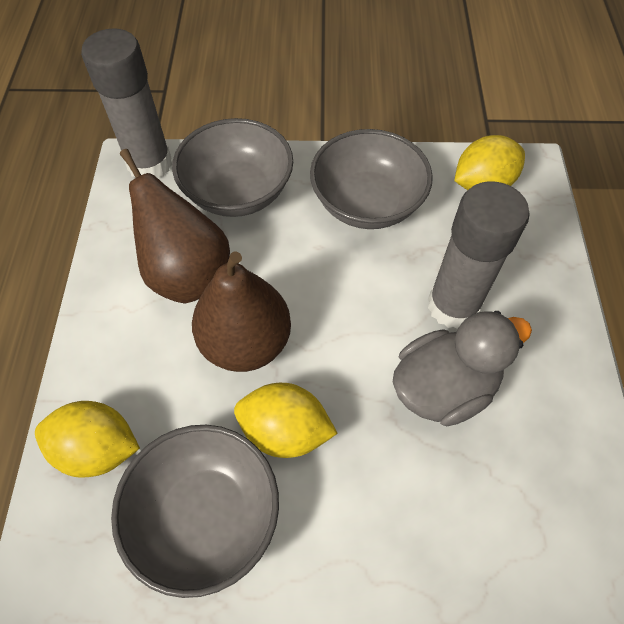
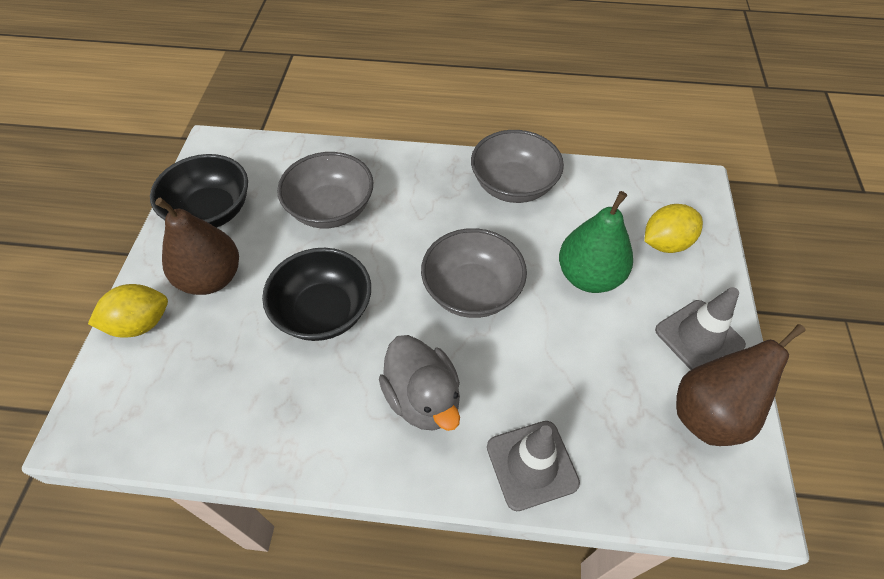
black bowl: none = 0 -> [150,154,248,228] [262,248,371,341] = 2
green pear: none = 0 -> [559,191,633,293] = 1
grey glue stick: [81,28,172,178] [428,181,530,329] = 2 -> none = 0
grey traffic cone: none = 0 -> [487,421,580,511] [655,287,746,370] = 2
yellow lemon: [35,401,140,478] [234,383,338,458] [454,135,525,190] = 3 -> [88,284,168,338] [645,204,703,253] = 2

